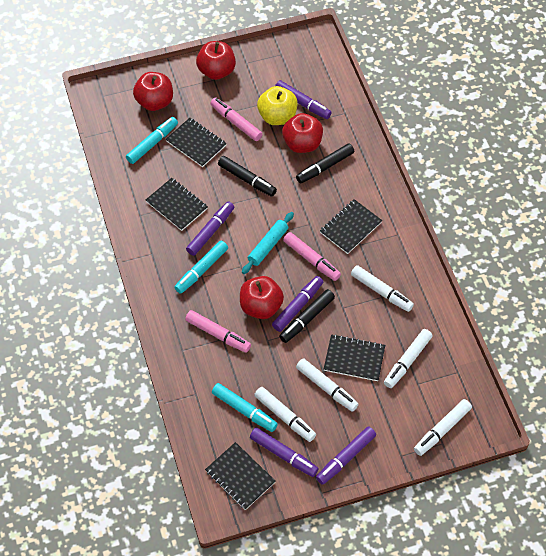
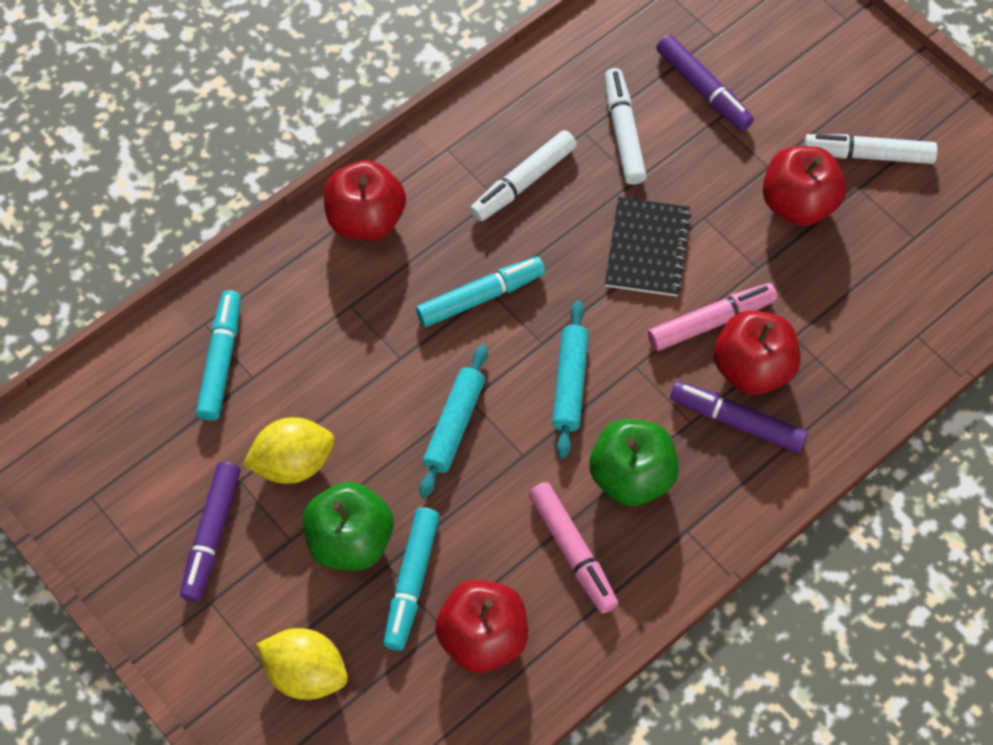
black marker: [218,156,277,197] [279,289,335,343] [296,143,354,183] = 3 -> none = 0
black notebook: [146,178,208,231] [166,118,227,167] [205,442,276,510] [320,199,382,254] [324,334,385,381] = 5 -> [605,197,692,297] = 1
green apple: none = 0 -> [303,482,394,571] [589,419,679,506] = 2
pink marker: [185,310,251,353] [210,97,262,141] [283,232,341,281] = 3 -> [529,482,618,614] [648,283,777,351] = 2
purple marker: [186,201,234,256] [250,428,319,477] [272,276,323,332] [275,80,332,119] [316,426,376,485] = 5 -> [180,462,241,602] [656,35,754,131] [670,381,808,453] = 3
turquoise rolling pin: [242,212,294,274] = 1 -> [419,344,488,498] [552,301,589,459] = 2
white marker: [254,387,316,442] [296,358,359,412] [351,265,414,312] [384,329,433,388] [414,399,472,456] = 5 -> [470,130,577,222] [604,68,647,185] [804,134,938,164] = 3
yellow apple: [257,86,297,125] = 1 -> none = 0
yellow lemon: none = 0 -> [243,417,335,484] [256,628,348,700] = 2

